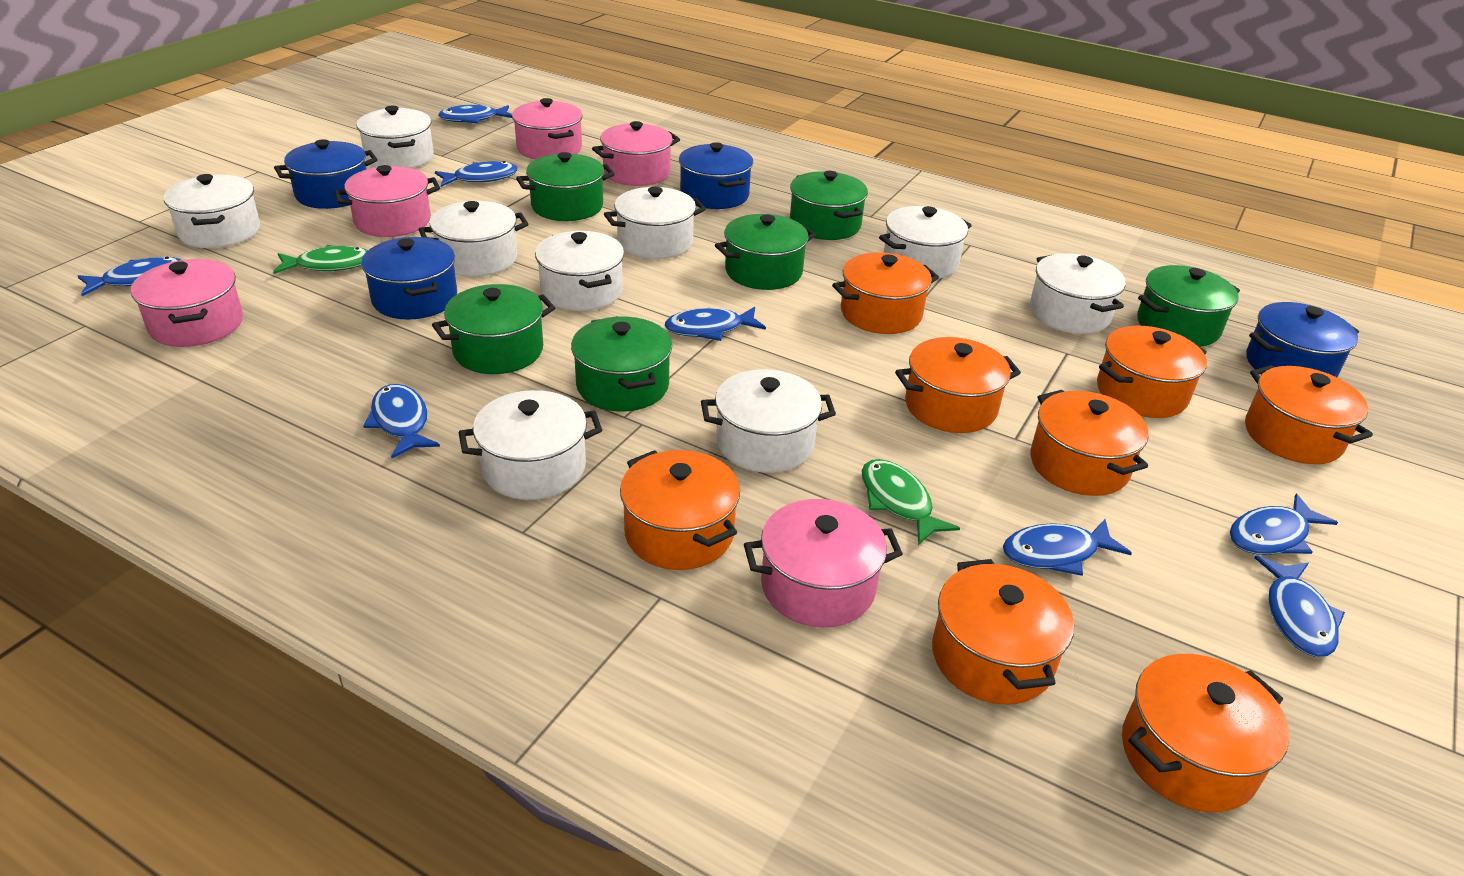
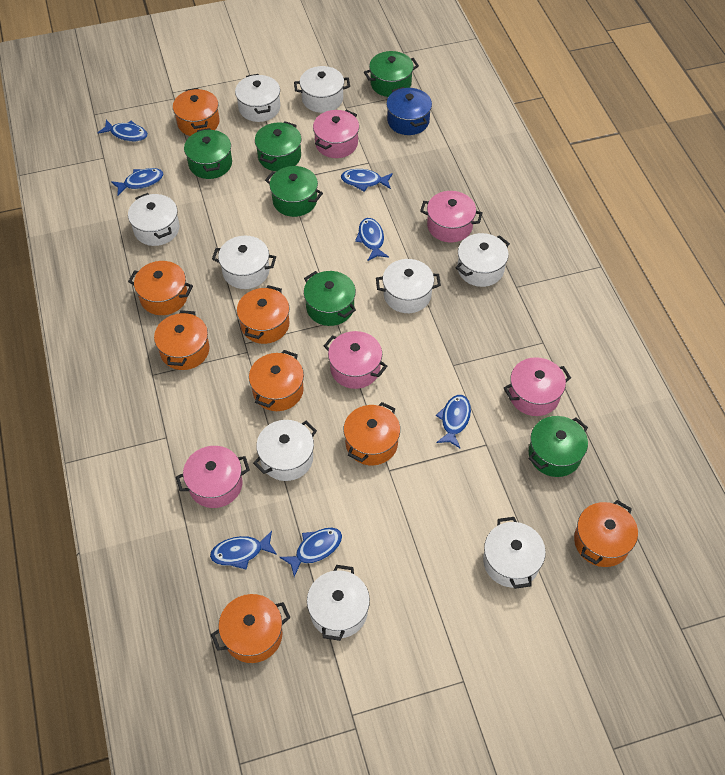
blue fish: [78,257,181,296] [363,384,440,458] [435,161,518,187] [438,105,512,124] [665,307,766,341] [1003,519,1132,576] [1230,494,1338,555] [1255,556,1345,657] = 8 -> [98,120,148,141] [111,168,163,196] [210,531,277,570] [279,528,342,577] [341,169,393,191] [355,218,389,261] [436,395,471,448] = 7
blue pot: [274,139,378,209] [361,237,457,320] [679,142,753,209] [1246,302,1359,377] = 4 -> [386,87,432,135] = 1
green fish: [273,245,368,274] [862,459,960,545] = 2 -> none = 0

